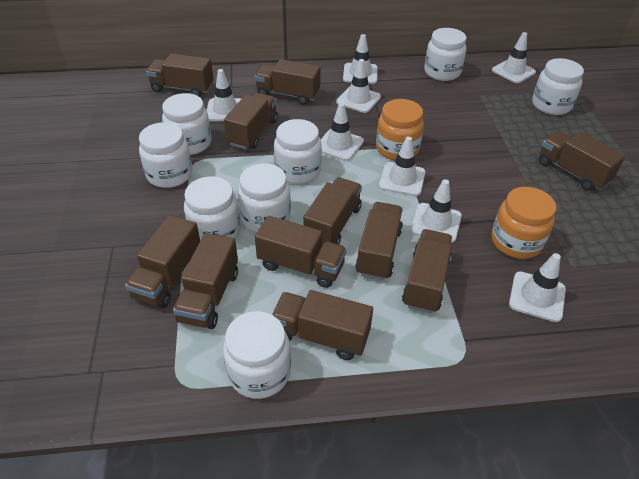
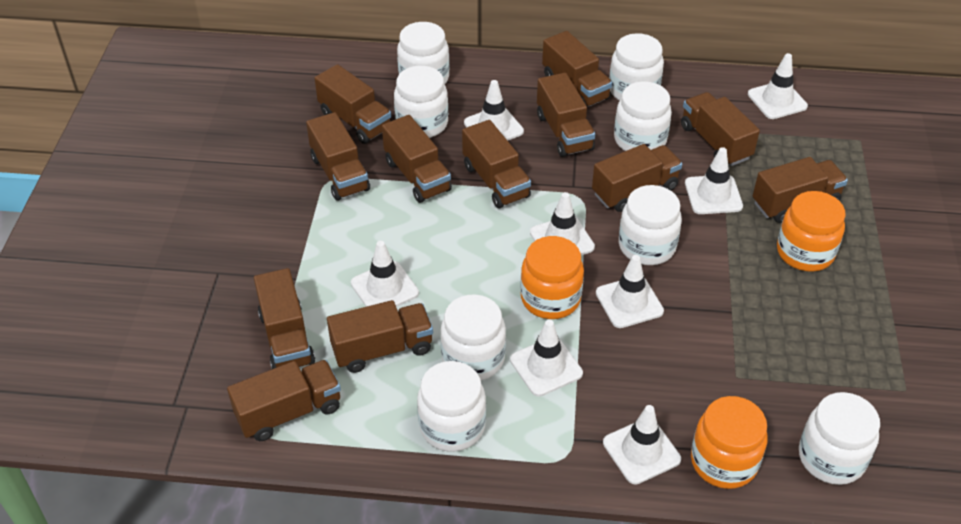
brown truck: [125,215,200,308] [146,53,214,97] [173,233,238,329] [224,93,278,149] [255,59,321,105] [255,216,346,288] [272,290,373,360] [303,177,362,245] [355,202,403,280] [402,229,452,313] [539,131,625,191] = 11 -> [227,360,341,441] [254,268,315,369] [306,112,370,201] [314,64,391,144] [327,300,433,373] [382,115,452,203] [462,120,531,209] [537,73,595,157] [542,31,612,107] [592,144,682,212] [681,92,760,166] [753,157,848,223] = 12
orange jar: [376,99,424,161] [491,187,556,259] = 2 -> [520,236,584,319] [691,396,768,489] [777,191,846,272] = 3

